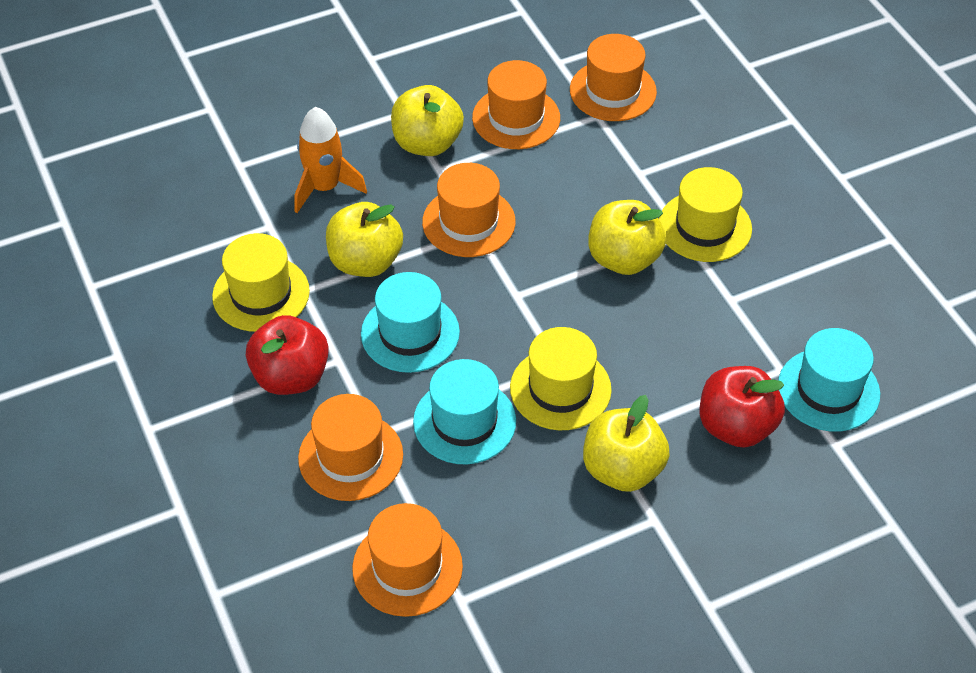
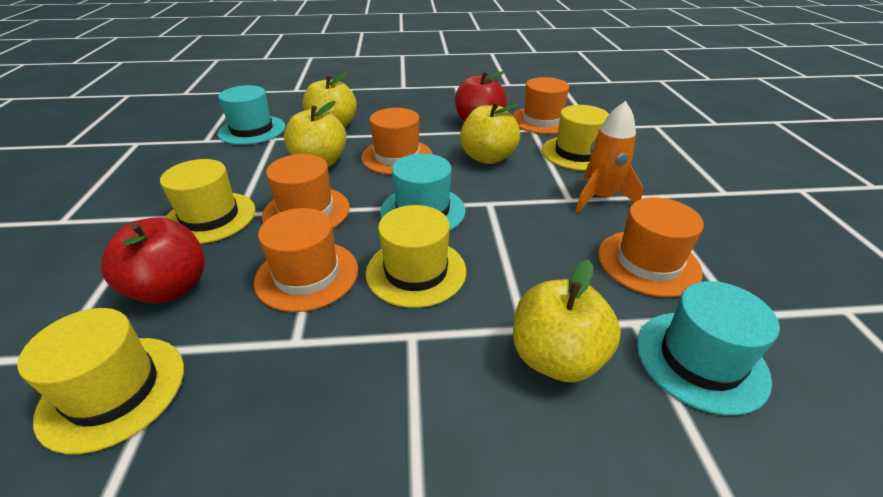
yellow hat: [212,233,310,332] [510,327,612,430] [659,167,752,262] = 3 -> [18,308,184,454] [160,159,256,244] [365,205,466,308] [542,105,609,171] = 4

